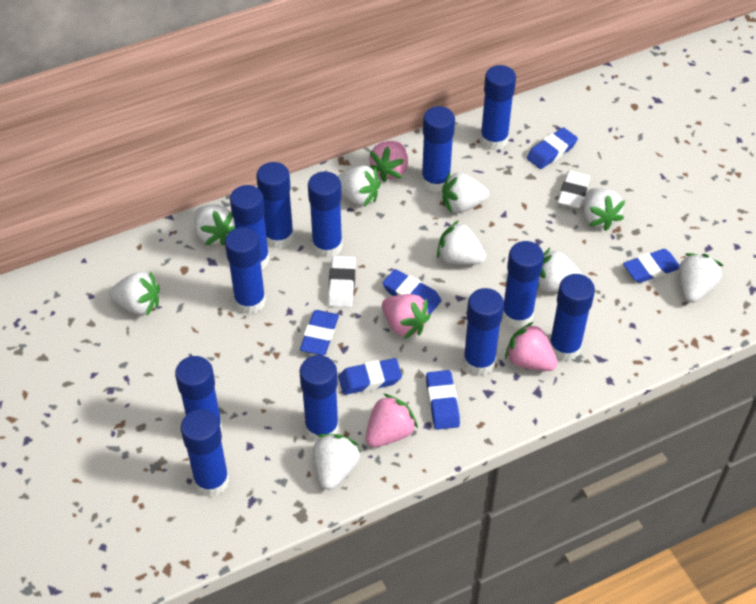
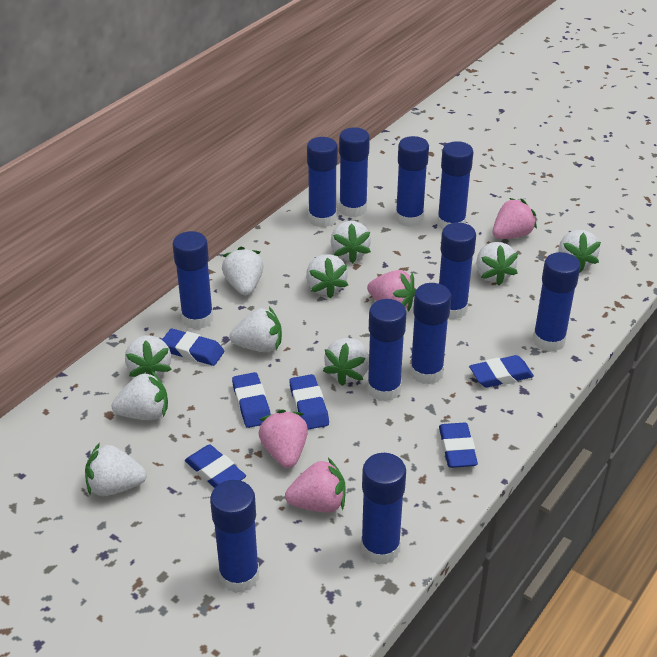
blue glue stick: [175,356,223,431] [181,409,229,497] [225,227,266,314] [230,185,270,269] [256,162,294,248] [299,355,339,442] [308,171,343,258] [421,106,455,192] [463,288,504,376] [480,65,516,150] [502,241,544,328] [549,274,595,361] = 12 -> [173,231,213,329] [210,480,259,593] [307,137,338,227] [339,127,370,217] [361,453,406,565] [367,299,407,402] [395,136,429,227] [410,283,451,384] [437,141,473,230] [439,222,476,320] [533,252,580,352] = 11
white eraser: [328,256,356,308] [557,170,591,209] = 2 -> none = 0
white strawberry: [109,271,160,315] [194,204,235,245] [313,434,361,490] [337,165,381,207] [437,221,486,265] [442,172,489,213] [537,248,583,292] [583,188,625,231] [679,253,724,303] = 9 -> [85,443,147,496] [112,371,168,420] [125,335,172,377] [222,247,264,295] [230,307,282,352] [306,254,348,298] [323,338,369,386] [331,221,371,264] [476,242,518,285] [559,230,601,273] = 10

